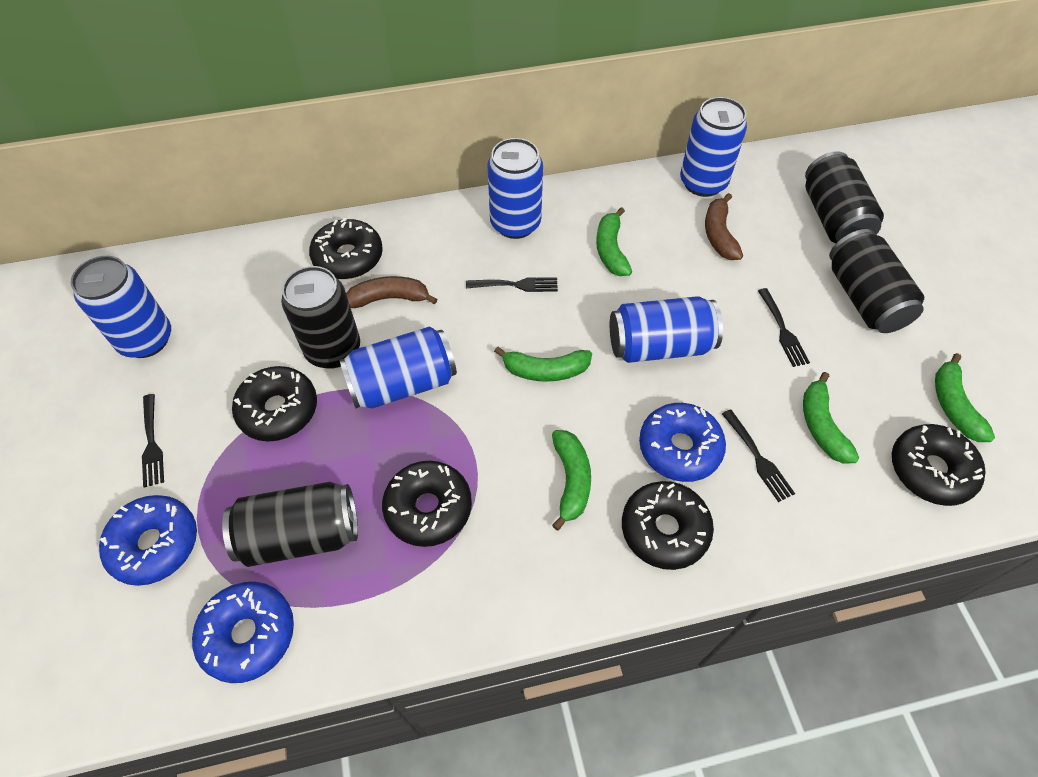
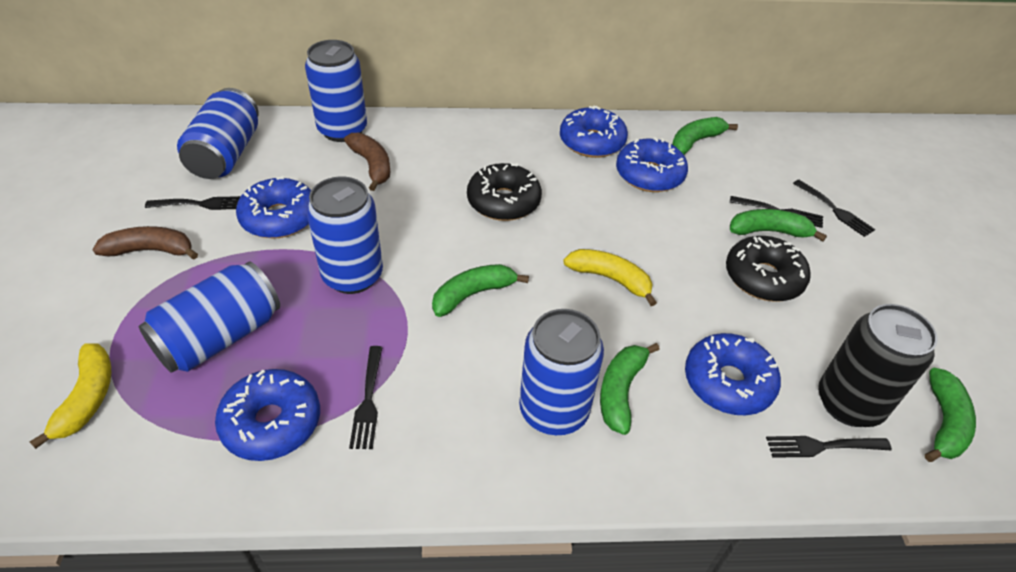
black can: [222,482,358,567] [281,266,360,369] [805,151,884,243] [829,229,924,333] = 4 -> [818,304,938,427] = 1
black donut: [232,366,317,441] [309,218,383,279] [382,461,472,547] [622,481,714,570] [892,424,986,506] = 5 -> [467,163,542,221] [726,236,811,302] = 2
black fork: [142,394,164,488] [466,277,558,292] [722,409,795,502] [758,288,810,367] = 4 -> [145,196,240,210] [349,346,383,449] [730,196,823,228] [766,436,892,458] [793,180,875,237] = 5
blue donut: [99,495,197,586] [192,582,294,683] [639,403,726,482] = 3 -> [215,369,320,461] [236,176,311,238] [560,105,628,158] [616,137,688,192] [685,333,781,415] = 5
yellow banana: none = 0 -> [30,343,111,449] [563,249,657,306] = 2

